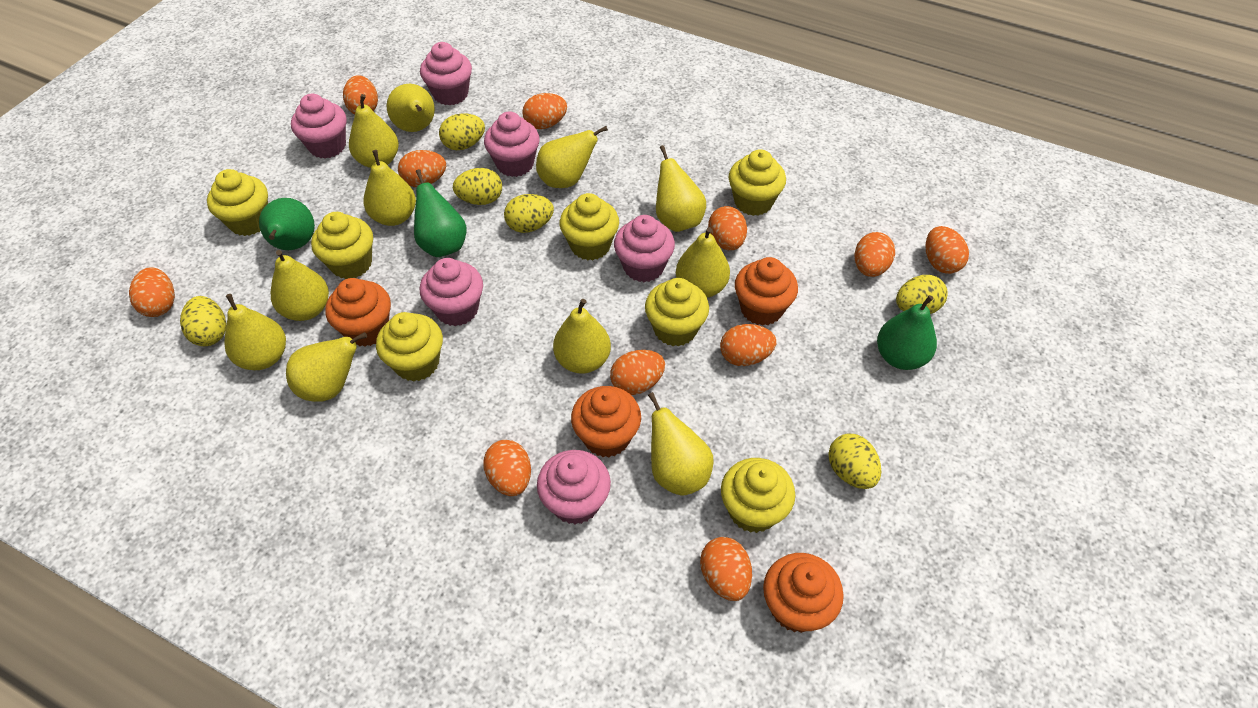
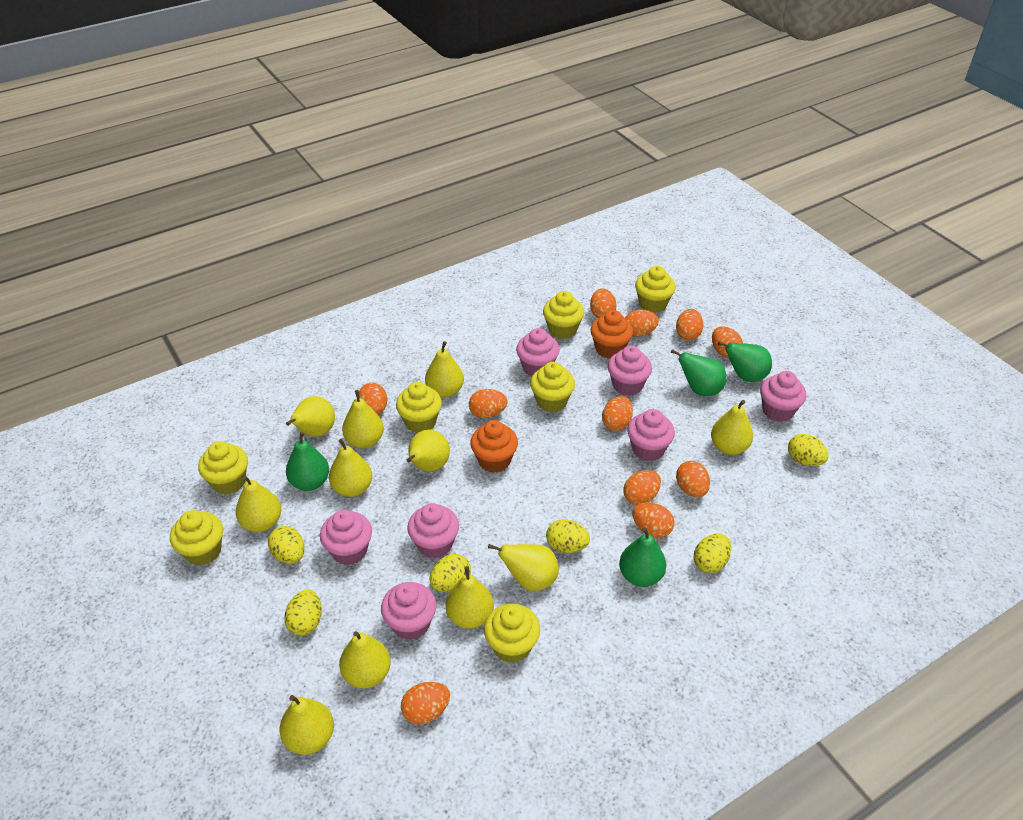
green pear: [259,198,315,250] [414,169,466,257] [877,295,937,370] = 3 -> [286,432,329,491] [619,527,666,587] [671,349,726,396] [718,342,772,382] = 4
orange cupcake: [325,278,391,347] [571,386,641,457] [735,257,798,326] [763,553,844,633] = 4 -> [470,420,518,473] [591,310,633,359] = 2
pink cupcake: [291,94,346,158] [420,42,472,106] [420,258,483,326] [484,111,540,177] [537,450,611,525] [614,215,675,282] = 6 -> [320,510,372,565] [381,582,436,640] [407,503,459,559] [516,328,560,377] [608,346,652,396] [627,409,675,461] [760,371,806,422] = 7

